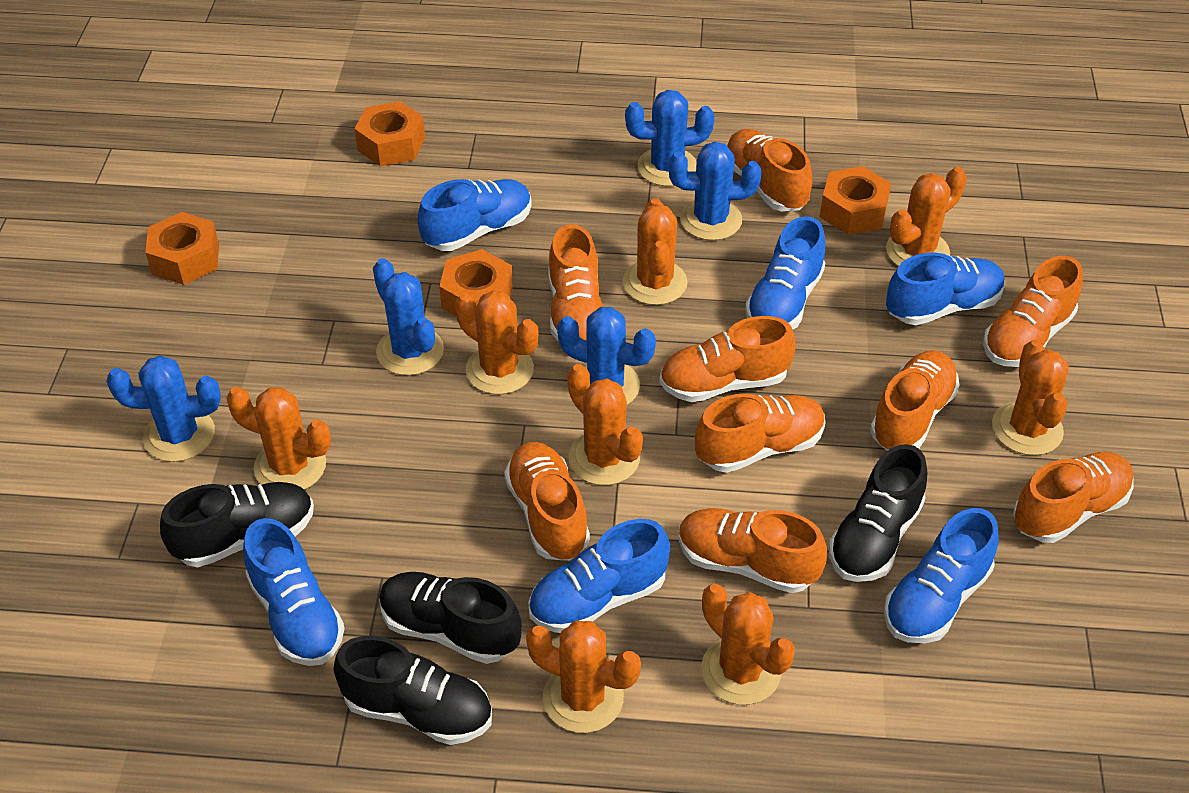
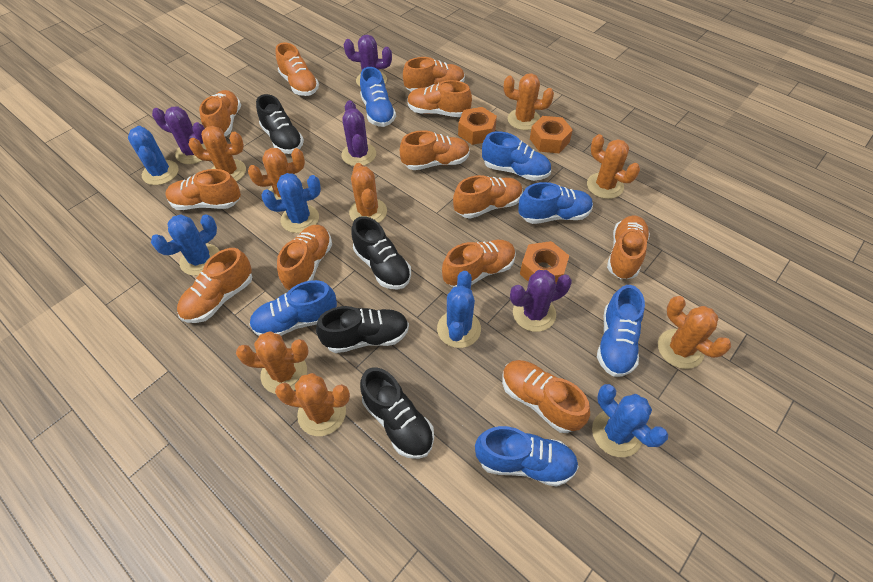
orange nut: [145,212,219,285] [354,101,425,166] [439,249,513,316] [820,166,891,235] = 4 -> [458,107,497,145] [520,241,569,283] [530,116,573,153] = 3
orange shoe: [504,442,590,561] [548,224,603,342] [660,316,796,402] [678,508,827,593] [695,393,826,473] [727,129,812,211] [870,350,960,451] [983,256,1083,367] [1013,452,1134,543] = 9 -> [166,169,241,210] [177,248,252,323] [199,90,241,136] [276,42,319,96] [277,225,332,290] [400,130,470,170] [403,57,465,92] [407,80,472,117] [442,240,516,287] [453,175,523,219] [502,360,590,433] [607,215,650,279] = 12
purple cactus: none = 0 -> [152,106,207,164] [341,100,376,166] [344,35,392,87] [510,270,572,332] = 4

